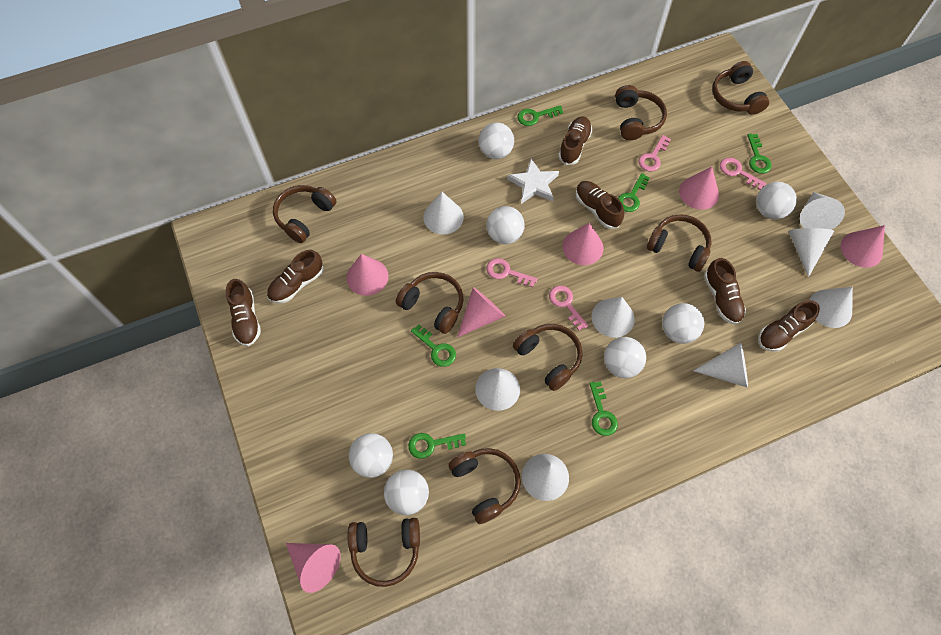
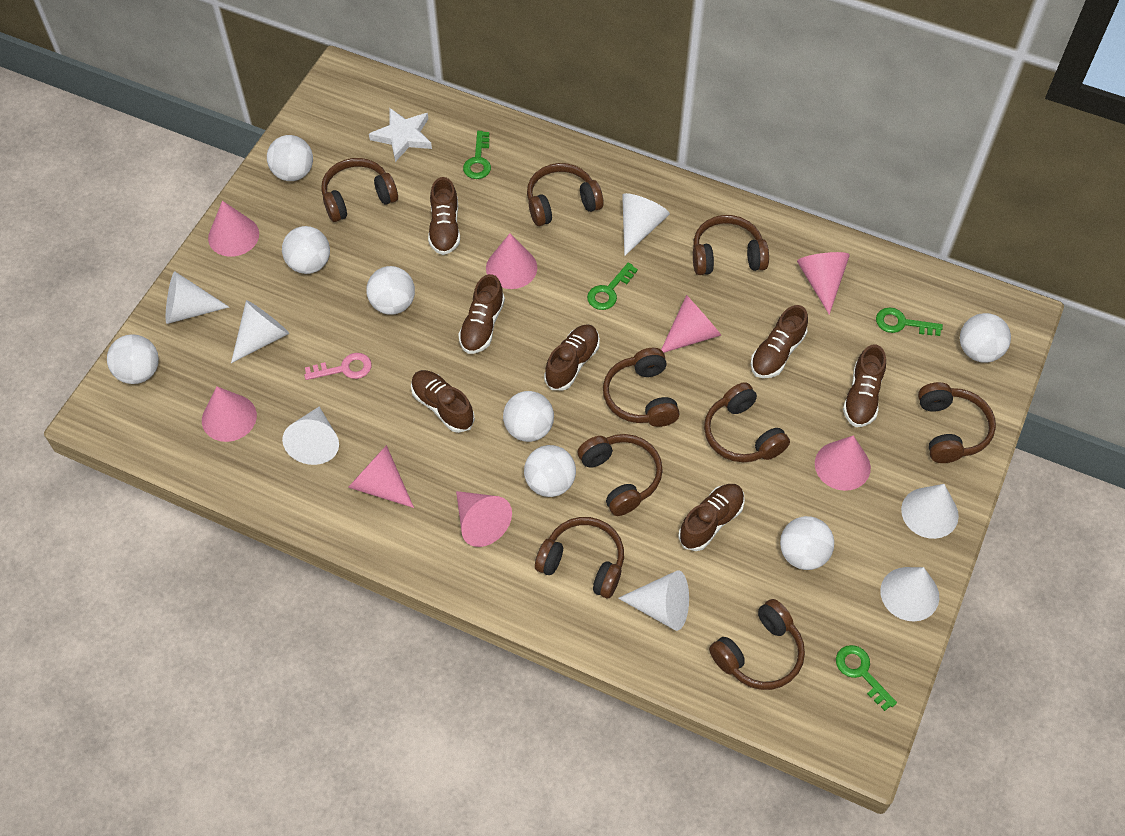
brown headphones: [273,185,337,243] [347,518,420,587] [396,272,464,334] [448,448,521,524] [513,324,582,391] [615,85,667,140] [646,214,712,272] [712,61,769,115] = 8 -> [321,158,398,222] [527,163,603,226] [535,517,624,598] [578,434,663,516] [603,348,679,427] [693,215,769,275] [704,382,790,462] [709,599,805,690] [918,382,996,463] = 9
brown shoe: [226,279,261,346] [267,250,324,303] [558,116,592,165] [576,181,624,229] [704,258,746,325] [758,300,820,352] = 6 -> [411,370,475,433] [428,177,460,255] [458,274,505,354] [544,324,600,390] [678,484,745,551] [751,305,808,378] [843,345,886,427] = 7
green key: [408,433,466,459] [411,324,456,367] [517,105,563,126] [589,382,618,436] [618,173,650,212] [747,134,772,174] = 6 -> [463,131,491,179] [587,262,638,310] [836,645,897,711] [876,307,943,336] = 4
pink cone: [286,543,341,593] [347,254,389,296] [457,287,506,337] [562,223,604,265] [679,167,719,210] [841,225,885,268] = 6 -> [202,387,257,442] [208,201,259,257] [348,445,414,508] [456,491,512,547] [486,233,537,289] [661,295,721,353] [797,252,850,315] [815,435,871,491] = 8
pink key: [486,258,537,287] [549,286,588,331] [639,135,671,171] [720,158,766,190] = 4 -> [304,353,372,380] = 1
white ball: [349,433,393,478] [384,469,429,515] [479,122,514,159] [487,206,525,244] [604,337,646,378] [662,303,704,344] [756,182,797,219] = 7 -> [107,334,159,384] [267,135,313,181] [282,226,330,274] [366,266,415,315] [503,391,554,442] [524,445,576,497] [780,516,834,570] [960,313,1011,362] = 8
white cone: [423,192,464,235] [475,368,520,411] [522,454,569,501] [592,297,635,338] [693,343,748,388] [788,228,834,277] [800,192,845,230] [810,287,853,328] = 8 -> [166,271,229,324] [231,300,289,363] [282,407,339,465] [618,570,689,631] [622,193,670,256] [880,567,939,622] [901,484,959,539] = 7

